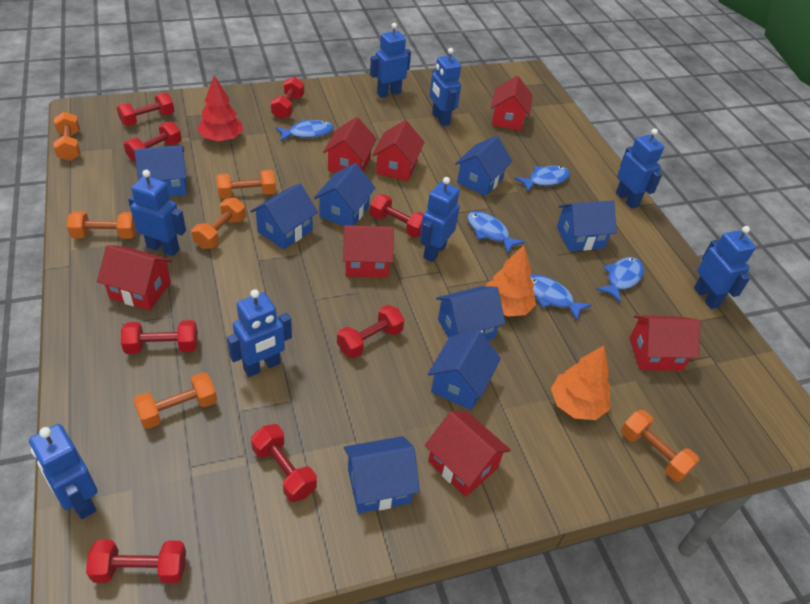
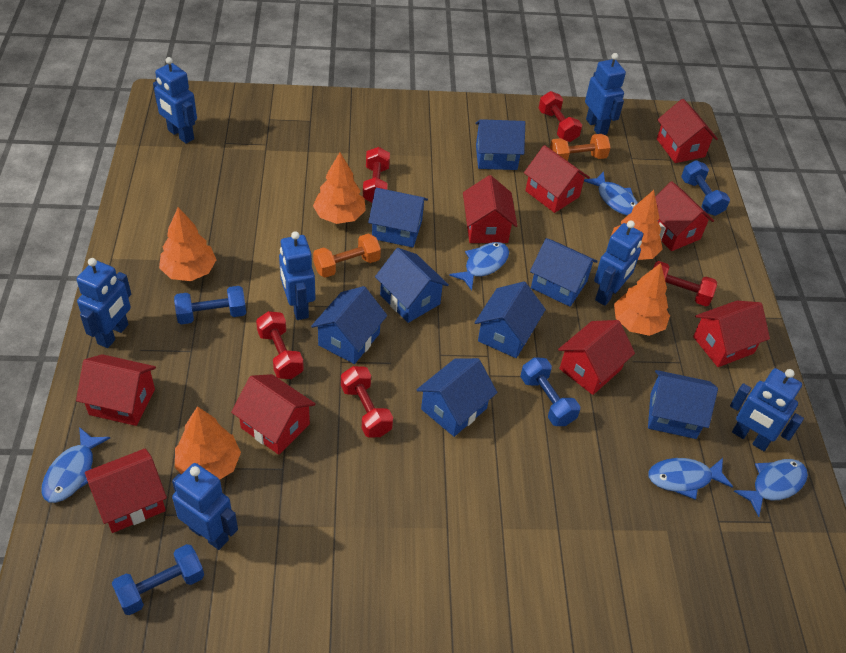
blue dumbbell: none = 0 -> [112,544,204,615] [174,286,246,324] [521,357,580,426] [681,160,730,216] = 4
blue robot: [29,424,98,519] [128,170,186,256] [227,289,292,377] [370,23,411,98] [420,177,460,262] [429,48,461,126] [616,129,664,209] [694,226,756,309] = 8 -> [76,258,131,348] [153,57,197,144] [172,463,238,550] [279,231,315,320] [585,53,626,135] [594,221,643,306] [730,368,804,451] = 7
orange dumbbell: [53,112,80,161] [67,211,137,239] [134,372,217,429] [192,198,246,249] [216,170,276,199] [621,410,699,482] = 6 -> [313,234,381,278] [550,134,611,161] = 2
orange tree: [486,245,536,317] [551,346,611,420] = 2 -> [159,207,216,281] [175,406,241,479] [313,152,366,224] [611,190,662,260] [614,263,670,336] = 5
red dumbbell: [86,540,186,583] [116,93,174,126] [121,320,198,354] [124,122,182,162] [251,424,317,502] [270,77,304,119] [337,305,405,358] [370,194,424,237] = 8 -> [256,311,304,379] [341,366,393,437] [363,147,390,203] [538,91,582,142] [653,261,717,306] = 5
red house: [97,245,172,310] [323,117,377,173] [343,225,394,278] [372,120,424,181] [425,411,511,497] [491,76,533,131] [629,315,700,371] = 7 -> [76,354,156,426] [85,448,167,533] [231,374,316,455] [463,175,517,243] [524,145,590,213] [558,320,635,395] [655,181,714,251] [657,99,718,163] [693,301,770,367] = 9
red tree: [197,75,243,142] = 1 -> none = 0

